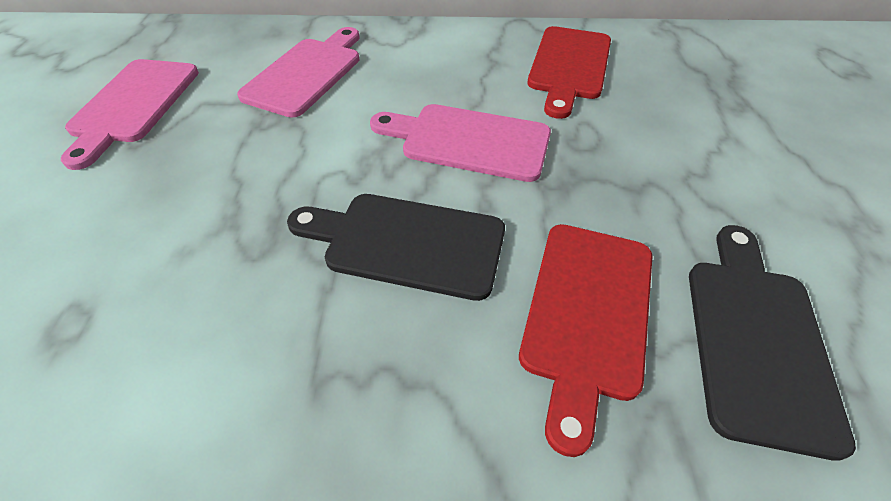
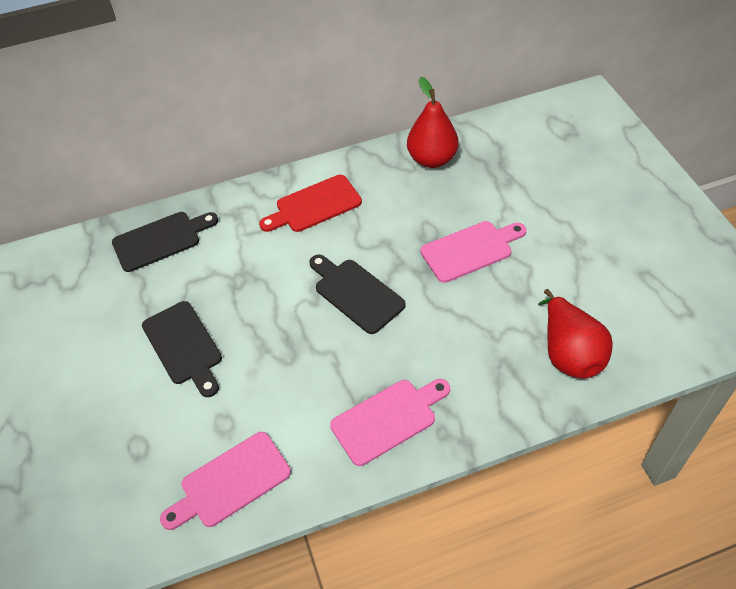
black cutting board: [287,194,505,301] [689,225,856,461] = 2 -> [112,212,218,272] [142,301,222,397] [309,254,406,334] = 3
red cutting board: [519,224,652,457] [527,26,611,119] = 2 -> [259,175,362,232] = 1
red pear: none = 0 -> [407,77,459,168] [538,289,613,379] = 2

